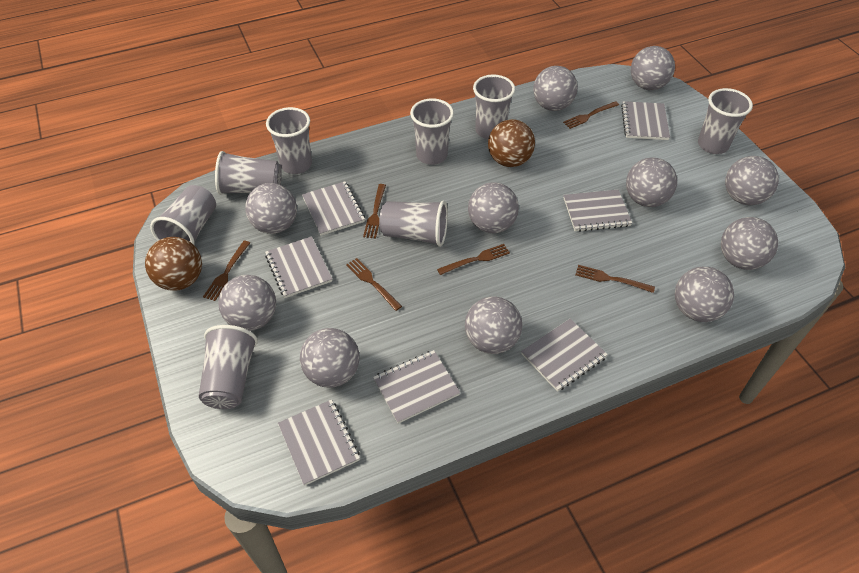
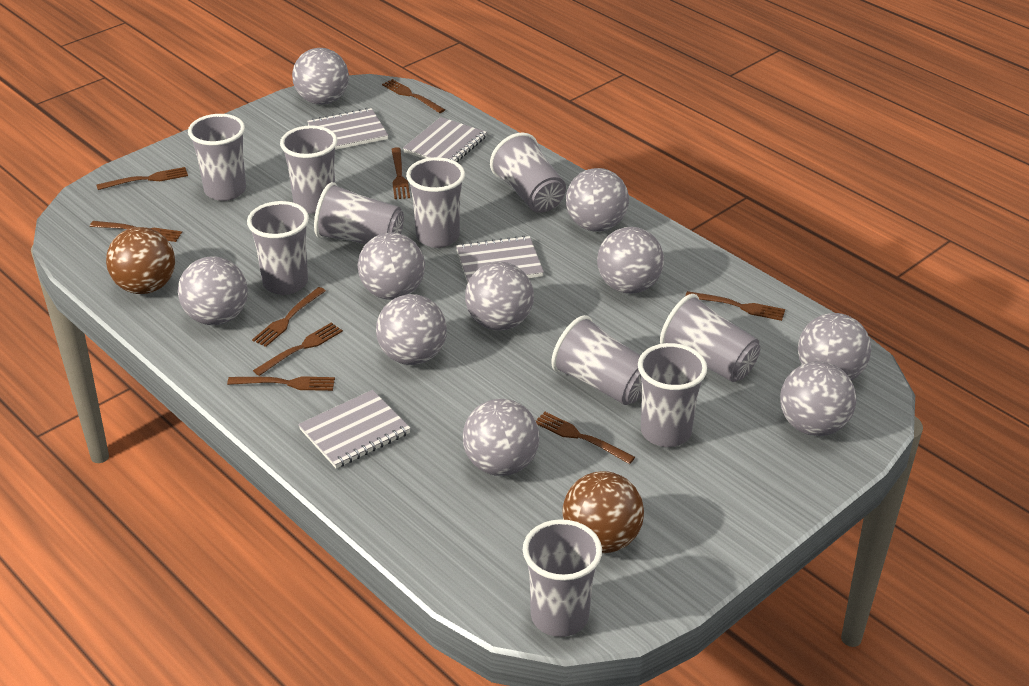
brown fork: [203,241,250,301] [346,258,402,311] [363,184,386,239] [437,244,510,275] [563,101,619,129] [575,265,655,293] = 6 -> [90,221,182,242] [96,167,188,190] [227,376,335,391] [252,287,326,347] [253,322,343,376] [382,79,445,113] [391,147,410,199] [536,412,635,464] [685,291,785,321] = 9
grey ball: [218,275,276,331] [245,183,297,234] [300,328,360,388] [465,297,522,354] [468,182,519,233] [533,66,578,111] [626,158,677,207] [631,46,675,90] [675,267,734,322] [721,217,778,270] [725,156,779,205] = 11 -> [178,256,248,325] [292,48,349,105] [358,232,425,300] [376,294,447,365] [463,399,539,476] [465,262,534,331] [566,168,629,232] [597,227,664,294] [780,361,856,436] [798,313,871,381] = 10
grey cup: [150,185,216,245] [199,325,258,409] [215,151,282,195] [266,107,312,174] [379,200,448,247] [410,98,454,165] [473,75,515,139] [698,88,753,154] = 8 -> [188,114,246,201] [247,201,309,295] [280,125,337,214] [314,182,404,244] [406,157,465,248] [490,133,566,213] [523,519,602,637] [551,315,642,405] [638,343,707,447] [660,294,760,382] = 10
grey notebook: [265,236,332,298] [278,399,360,486] [302,181,365,236] [373,350,460,424] [521,319,608,392] [563,189,632,232] [621,101,670,140] = 7 -> [298,390,411,468] [307,108,388,150] [403,117,487,162] [456,235,544,283] = 4

